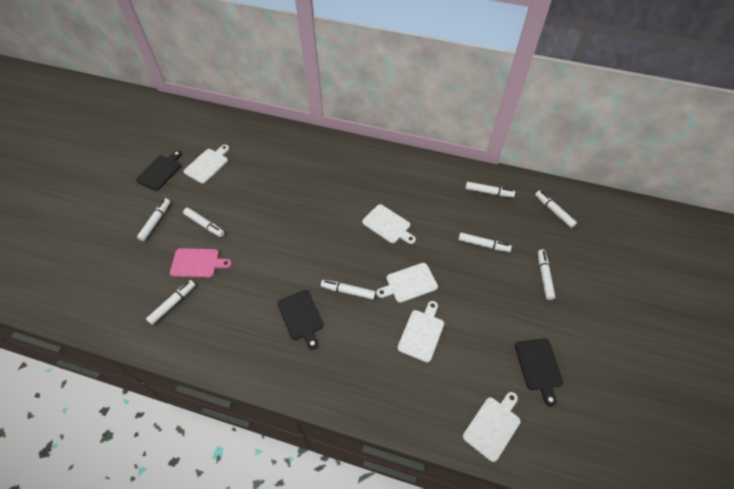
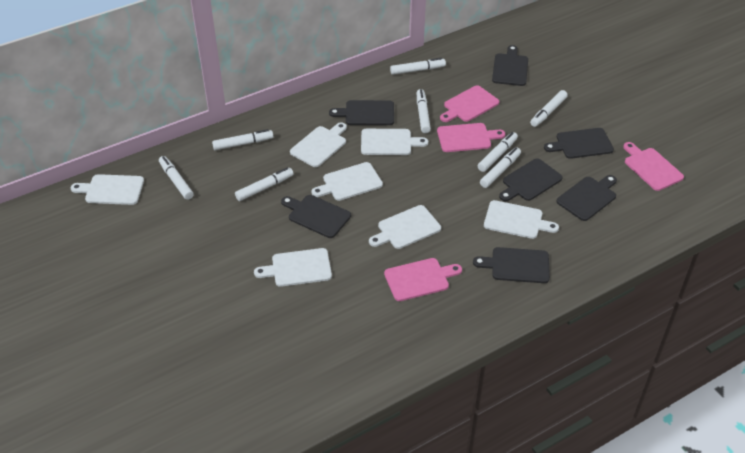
black cutting board: [136,150,182,191] [277,290,323,350] [515,339,563,407] = 3 -> [281,195,351,238] [329,100,394,125] [473,247,550,283] [492,45,528,86] [499,158,563,201] [544,128,614,159] [556,175,617,221] = 7
pink cutting board: [170,248,232,278] = 1 -> [384,258,462,301] [437,123,505,152] [440,85,499,122] [623,142,684,191] = 4
white cutting board: [183,145,229,184] [362,204,416,244] [376,263,438,303] [398,301,444,362] [463,392,520,462] = 5 -> [71,174,144,205] [254,248,332,287] [290,122,347,167] [311,162,383,201] [361,129,428,155] [369,205,441,249] [484,200,559,239] = 7

